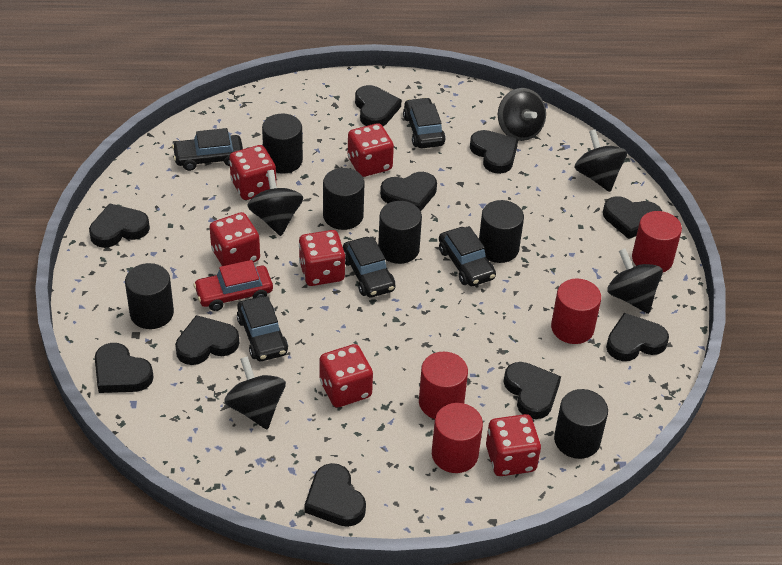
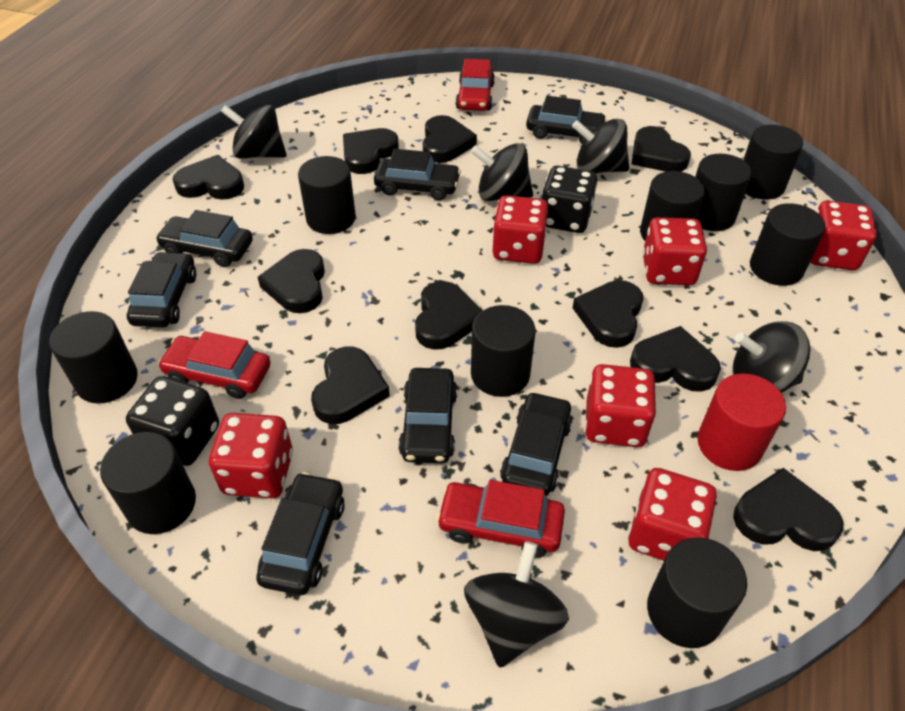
black car: [172,128,243,171] [237,296,288,361] [343,236,395,298] [403,97,446,148] [439,226,496,286] = 5 -> [127,251,197,328] [155,210,253,267] [256,472,345,595] [374,149,461,201] [398,368,457,463] [500,391,573,496] [526,96,607,144] = 7
black cylinder: [125,263,174,329] [262,113,303,174] [323,168,365,230] [378,201,422,264] [479,200,524,263] [554,389,608,459] = 6 -> [49,311,138,404] [100,432,196,534] [298,156,356,234] [471,305,536,397] [640,171,705,241] [647,537,747,648] [695,154,752,231] [743,125,803,200] [750,203,825,286] = 9
black dice: none = 0 -> [126,376,219,466] [542,166,597,233] = 2
red car: [193,260,273,311] = 1 -> [158,331,271,399] [436,480,565,558] [456,59,495,111] = 3
red cylinder: [419,352,468,419] [432,403,483,473] [551,279,601,344] [632,211,682,272] = 4 -> [697,373,786,471] = 1

